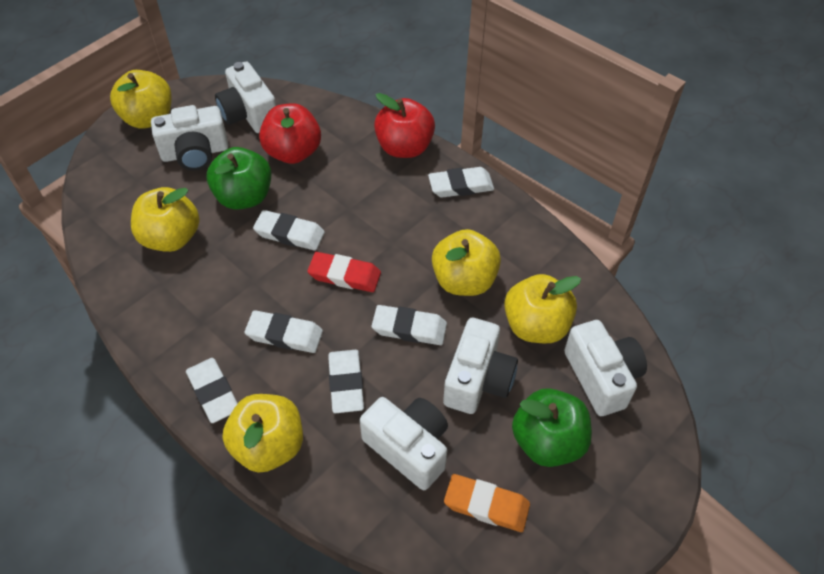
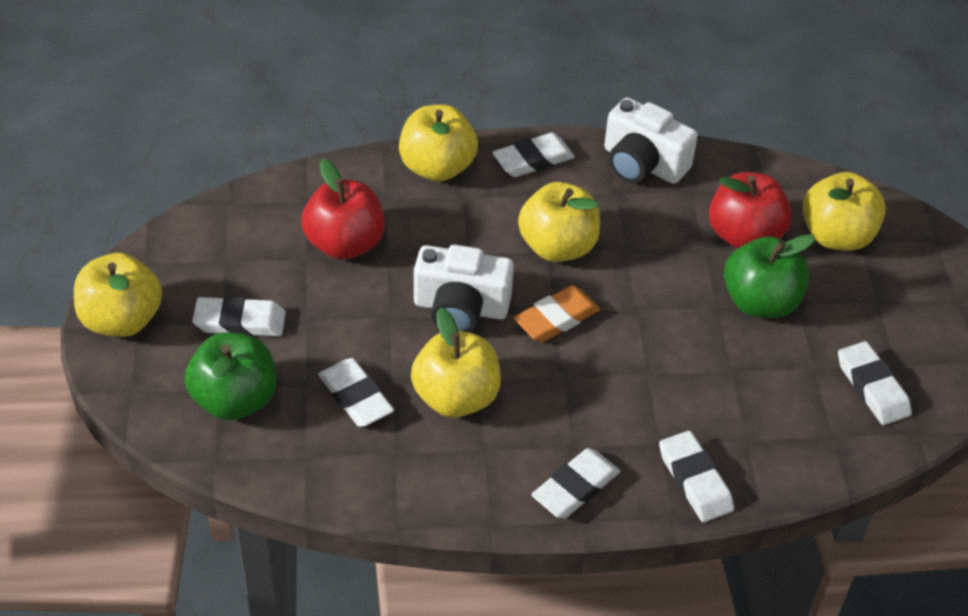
red eraser: [307,252,381,292] = 1 -> none = 0
white camera: [151,105,228,171] [215,62,276,133] [360,397,448,490] [443,318,518,414] [564,320,647,416] = 5 -> [414,245,514,333] [604,97,698,184] = 2

